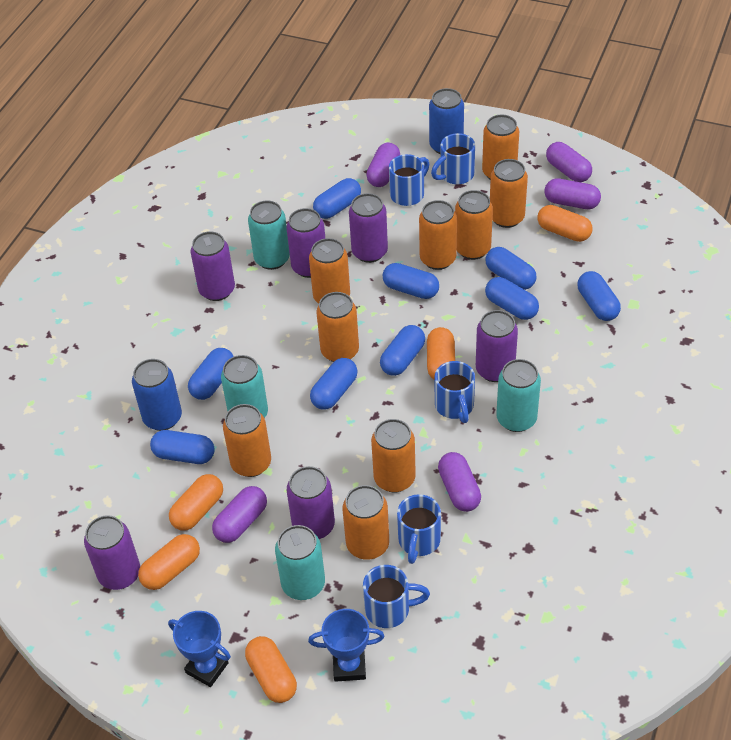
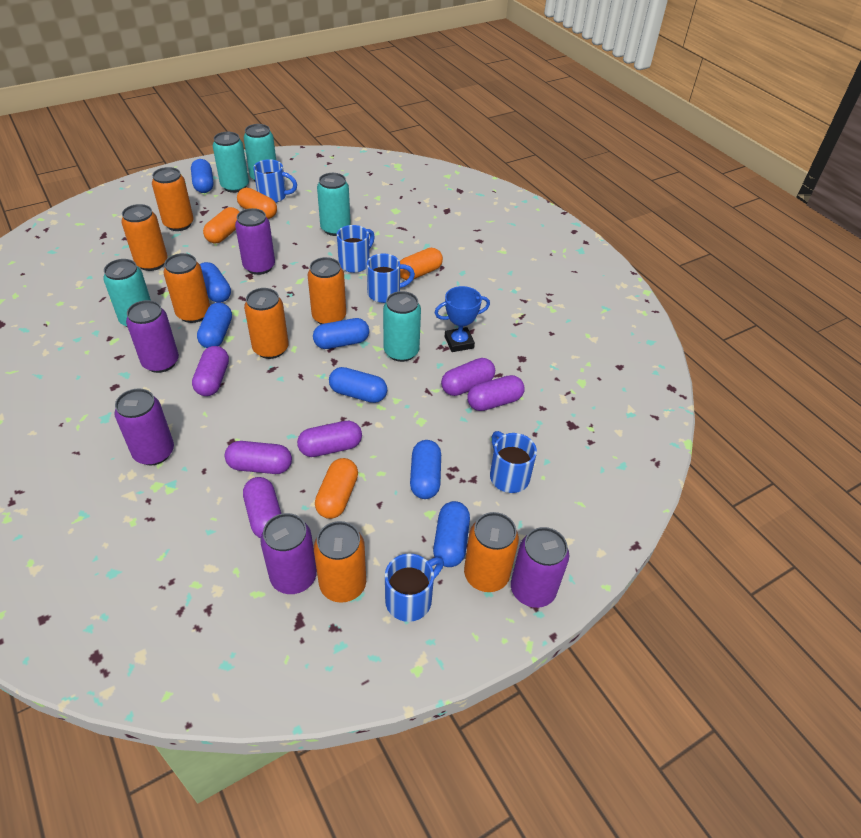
blue can: [132,359,182,431] [429,88,464,154] = 2 -> none = 0
blue capsule: [150,430,215,464] [188,348,234,400] [310,358,358,410] [313,178,361,219] [380,325,425,376] [383,263,439,299] [485,247,537,290] [485,277,539,320] [577,271,621,321] = 9 -> [191,159,213,193] [197,302,232,348] [200,262,231,303] [313,318,369,349] [329,367,387,403] [410,440,441,499] [433,501,470,567] = 7
blue trophy: [168,611,231,687] [308,609,384,682] = 2 -> [435,286,490,352] = 1
orange can: [223,404,271,477] [309,238,350,304] [317,292,359,362] [342,485,389,560] [371,419,416,493] [419,200,457,270] [455,190,493,260] [482,114,519,180] [490,159,528,228] = 9 -> [121,204,168,271] [152,167,194,231] [163,253,210,323] [244,288,289,359] [308,257,346,324] [314,521,366,603] [464,512,519,592] = 7
orange capsule: [138,534,200,590] [169,474,223,531] [245,636,297,703] [427,327,455,380] [538,205,592,242] = 5 -> [203,207,240,244] [237,188,277,219] [315,458,358,519] [400,248,443,280] = 4
purple can: [84,515,140,590] [191,231,235,301] [286,208,325,278] [287,466,335,539] [349,193,388,263] [476,310,518,382] = 6 -> [114,388,174,465] [126,300,179,373] [235,208,275,275] [260,513,317,594] [511,527,569,608] = 5
purple capsule: [212,486,267,543] [366,143,400,187] [438,452,481,512] [544,178,601,209] [546,142,592,182] = 5 -> [192,346,229,396] [225,441,292,474] [243,477,281,538] [297,421,362,457] [441,358,495,396] [467,375,525,411] = 6
turquoise can: [221,355,268,418] [248,200,290,270] [275,525,325,600] [496,359,541,432] = 4 -> [103,259,151,328] [213,132,249,193] [244,124,276,181] [317,173,351,236] [383,291,421,362] = 5

